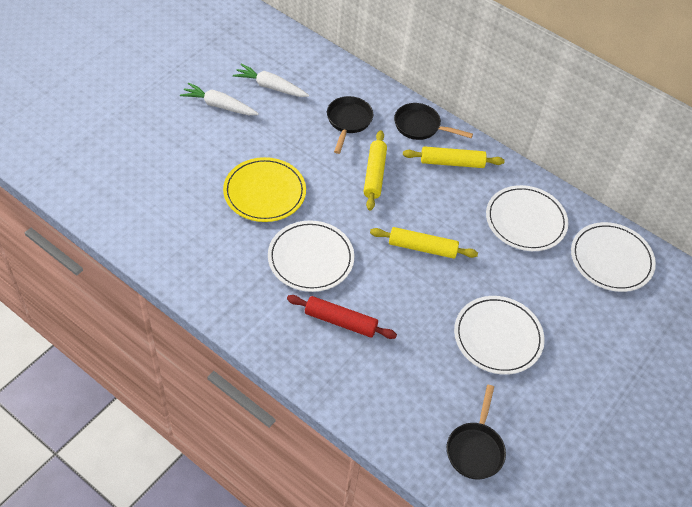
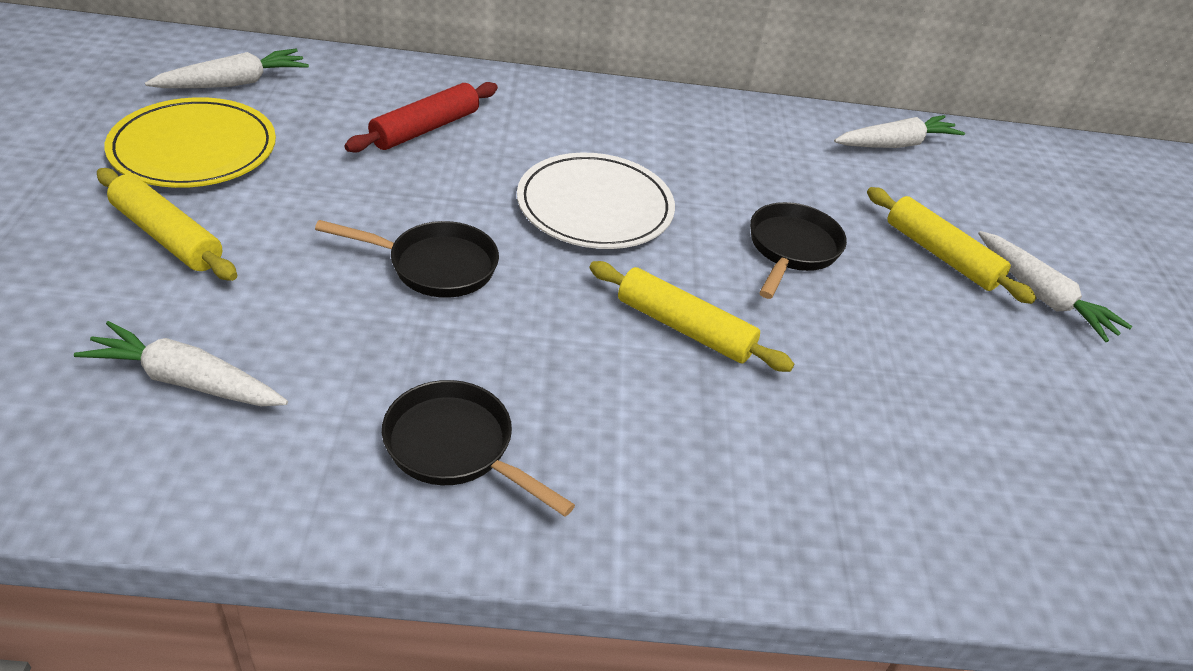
white carrot: [180,82,259,115] [233,64,309,97] = 2 -> [74,321,288,406] [145,49,309,88] [834,115,965,148] [978,231,1132,342] = 4
white plate: [268,220,354,292] [454,296,545,375] [486,185,568,251] [571,222,656,292] = 4 -> [517,152,675,249] = 1

